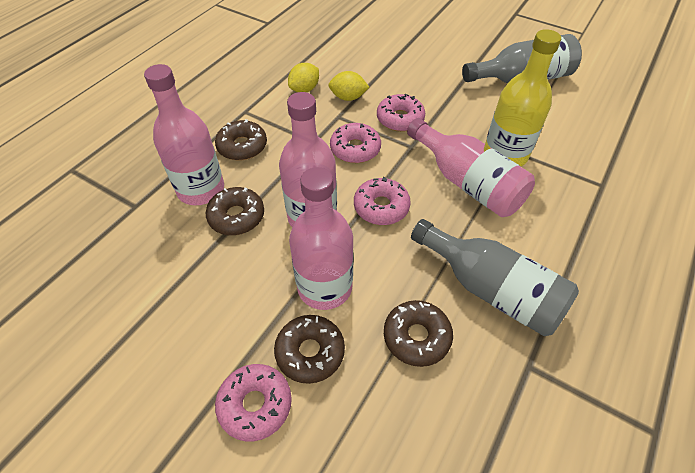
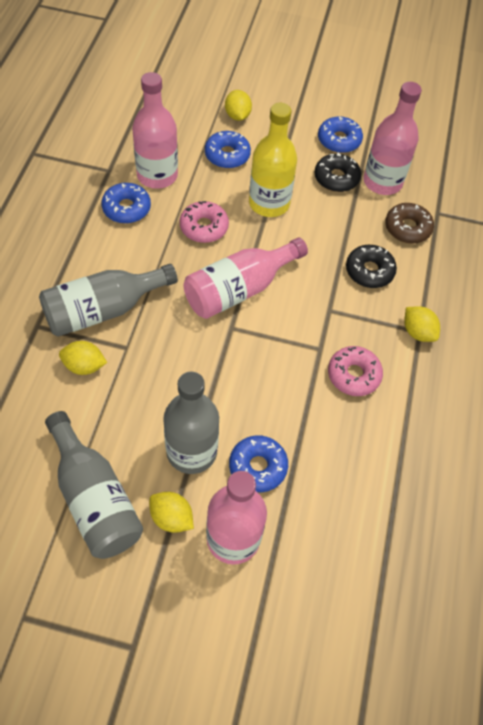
black donut: none = 0 -> [315,152,361,192] [346,245,397,288] = 2
blue donut: none = 0 -> [101,183,151,224] [205,131,251,168] [229,435,288,492] [318,116,363,153] = 4
brown donut: [206,187,264,235] [215,119,267,160] [274,315,345,384] [384,300,453,367] = 4 -> [385,203,434,244] = 1
grey bottle: [411,219,579,336] [462,34,582,83] = 2 -> [39,264,178,337] [45,411,143,559] [163,371,219,474] = 3
pink donut: [215,364,292,442] [330,123,381,163] [354,177,411,225] [377,94,425,132] = 4 -> [180,201,229,243] [328,346,383,396] = 2
yellow lemon: [288,63,319,92] [328,71,369,101] = 2 -> [59,341,107,375] [149,492,194,533] [225,90,252,121] [404,306,440,342] = 4

